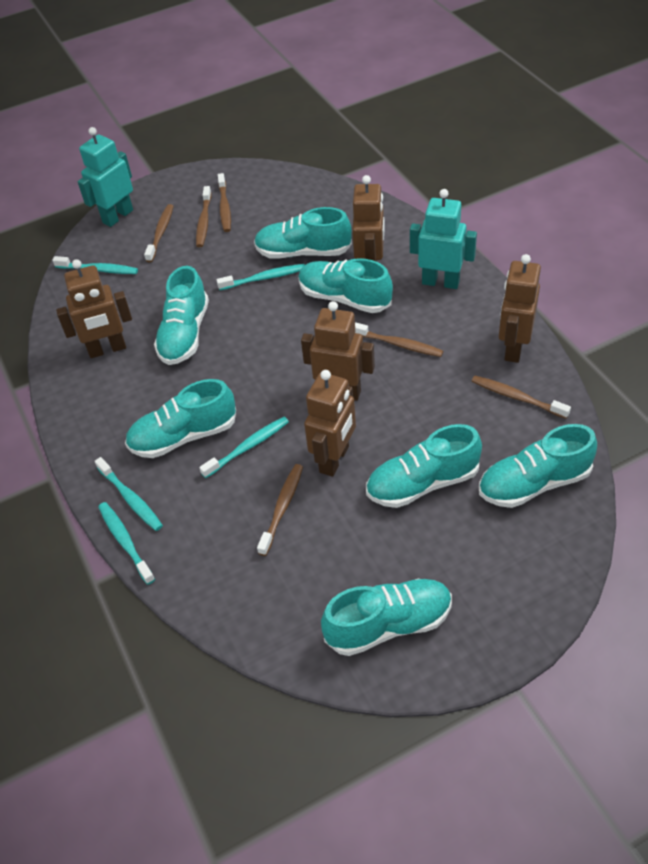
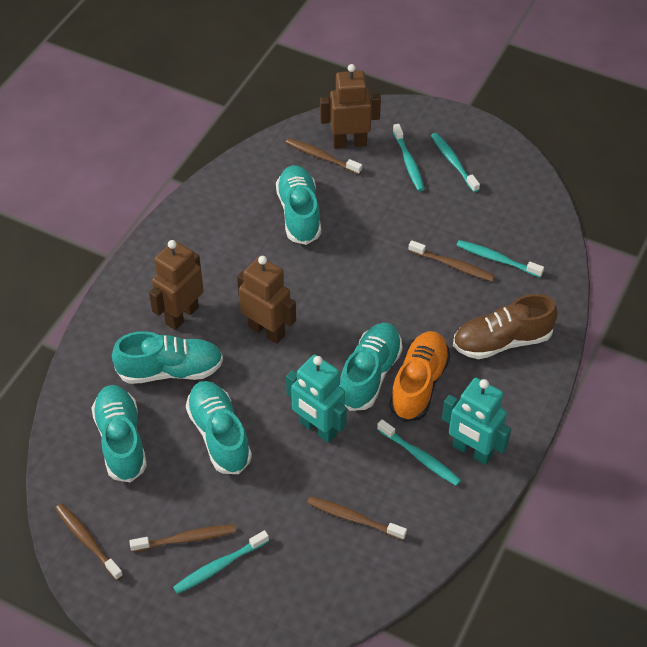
brown robot: [56,259,132,358] [301,301,375,401] [304,370,356,477] [352,175,385,262] [499,254,541,363] = 5 -> [149,240,204,330] [237,256,296,344] [320,64,381,149] = 3
brown shoe: none = 0 -> [453,294,558,359] = 1
brown toothbrush: [144,204,174,262] [196,186,211,247] [218,173,231,232] [257,464,303,556] [355,322,443,357] [471,376,571,419] = 6 -> [55,503,123,580] [129,524,236,552] [285,138,362,175] [307,496,407,540] [408,240,495,281] = 5
orange shoe: none = 0 -> [389,331,450,422] = 1
turquoise shoe: [125,379,236,458] [154,266,209,365] [254,207,352,259] [298,258,393,313] [321,579,452,656] [366,424,482,508] [479,424,597,508] = 7 -> [91,385,147,483] [112,331,223,384] [186,381,252,474] [276,165,321,245] [340,323,403,411] = 5

